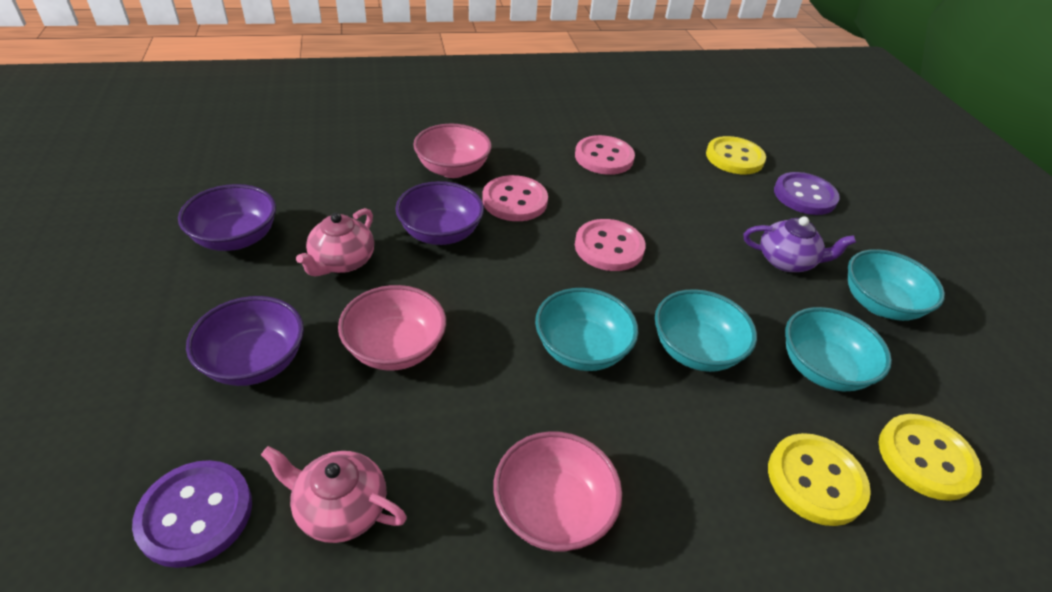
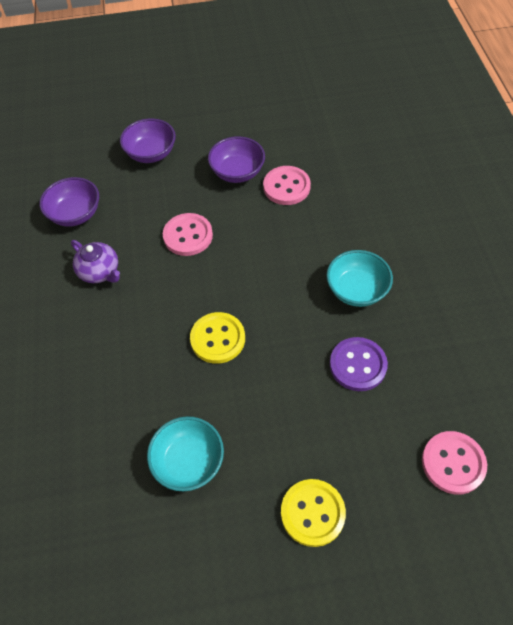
pink bowl: [338,285,446,371] [413,124,492,178] [493,431,622,552] = 3 -> none = 0
pink teapot: [261,446,407,543] [296,208,374,277] = 2 -> none = 0
purple button: [132,460,252,568] [774,172,840,215] = 2 -> [330,337,388,391] = 1
turquoise bowl: [535,288,638,371] [655,289,757,372] [785,307,892,391] [848,249,945,321] = 4 -> [147,416,224,491] [326,250,393,307] = 2
yellow button: [706,136,766,174] [768,433,871,526] [879,414,982,501] = 3 -> [190,312,245,364] [281,479,346,547] = 2

